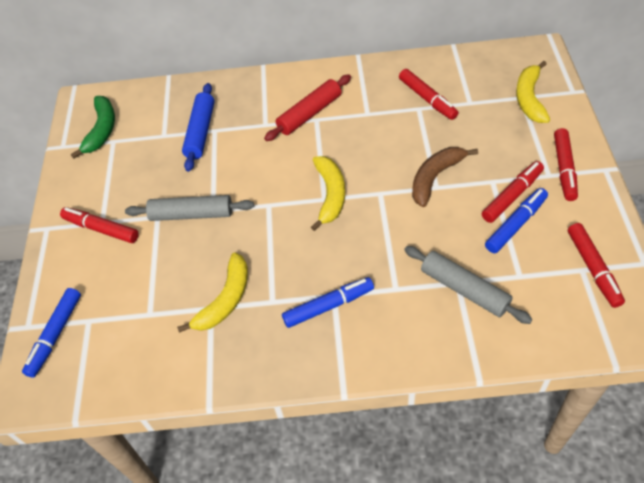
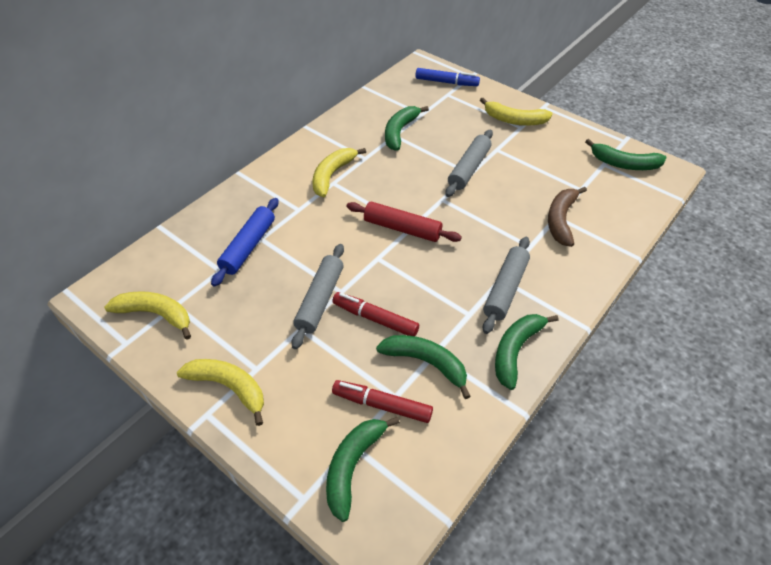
blue marker: [22,288,81,378] [282,277,374,328] [485,188,548,253] = 3 -> [415,68,480,86] = 1
green banana: [71,96,115,159] = 1 -> [326,417,400,522] [376,335,471,399] [385,106,429,151] [495,314,559,390] [585,139,667,170] = 5
grey rolling pin: [125,195,254,221] [404,246,533,324] = 2 -> [292,244,344,349] [445,130,493,197] [483,237,530,334] = 3
red marker: [60,207,139,243] [399,69,458,120] [482,161,544,223] [554,128,578,201] [568,223,625,308] = 5 -> [332,292,419,336] [332,380,433,423] = 2
yellow banana: [177,252,248,333] [311,156,345,231] [516,61,550,123] = 3 -> [104,291,191,339] [177,359,264,426] [313,148,366,197] [480,98,553,126] = 4

